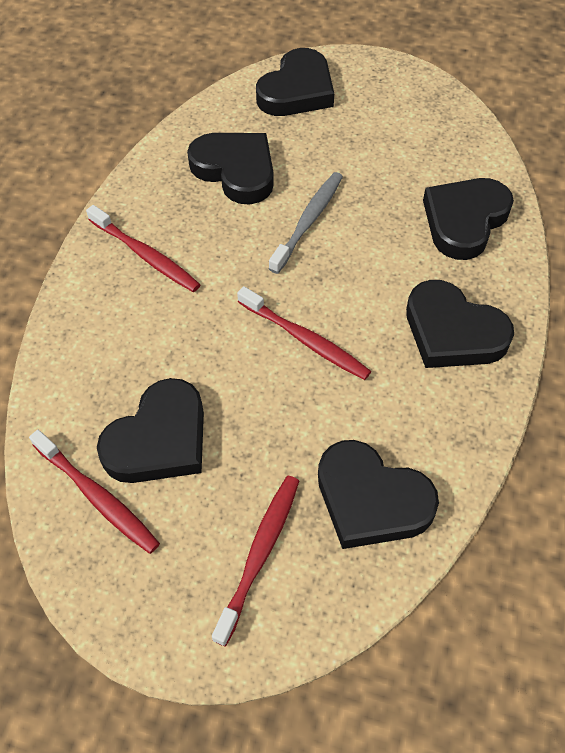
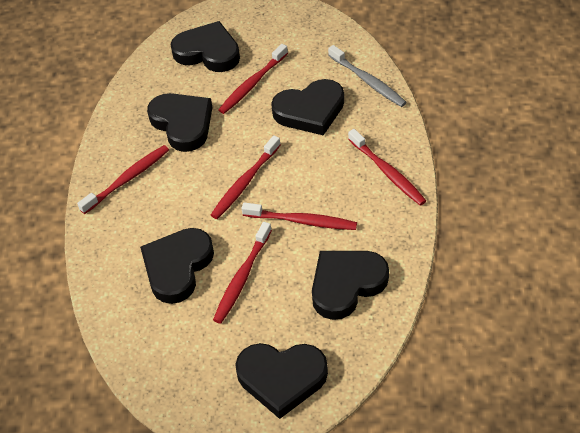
red toothbrush: [29,430,160,554] [86,205,201,292] [212,476,299,646] [237,286,371,380] = 4 -> [77,145,169,214] [211,135,280,219] [213,222,272,324] [218,44,288,114] [242,202,357,230] [348,129,426,206] = 6

